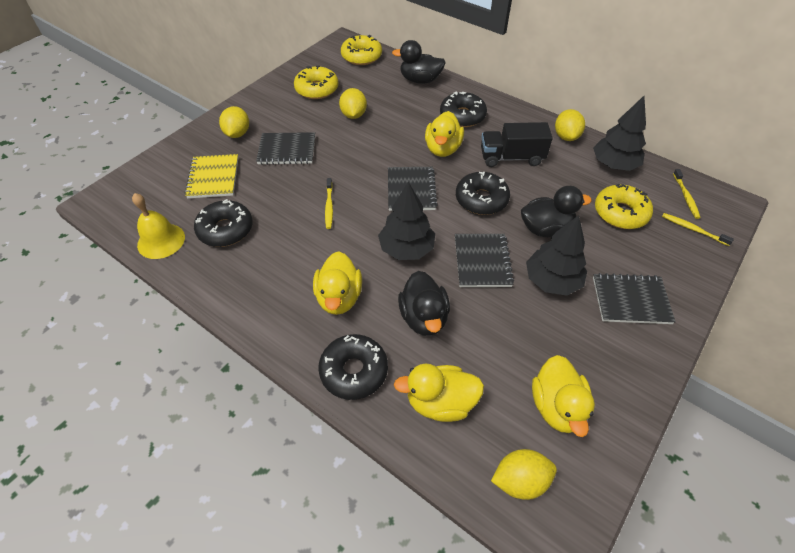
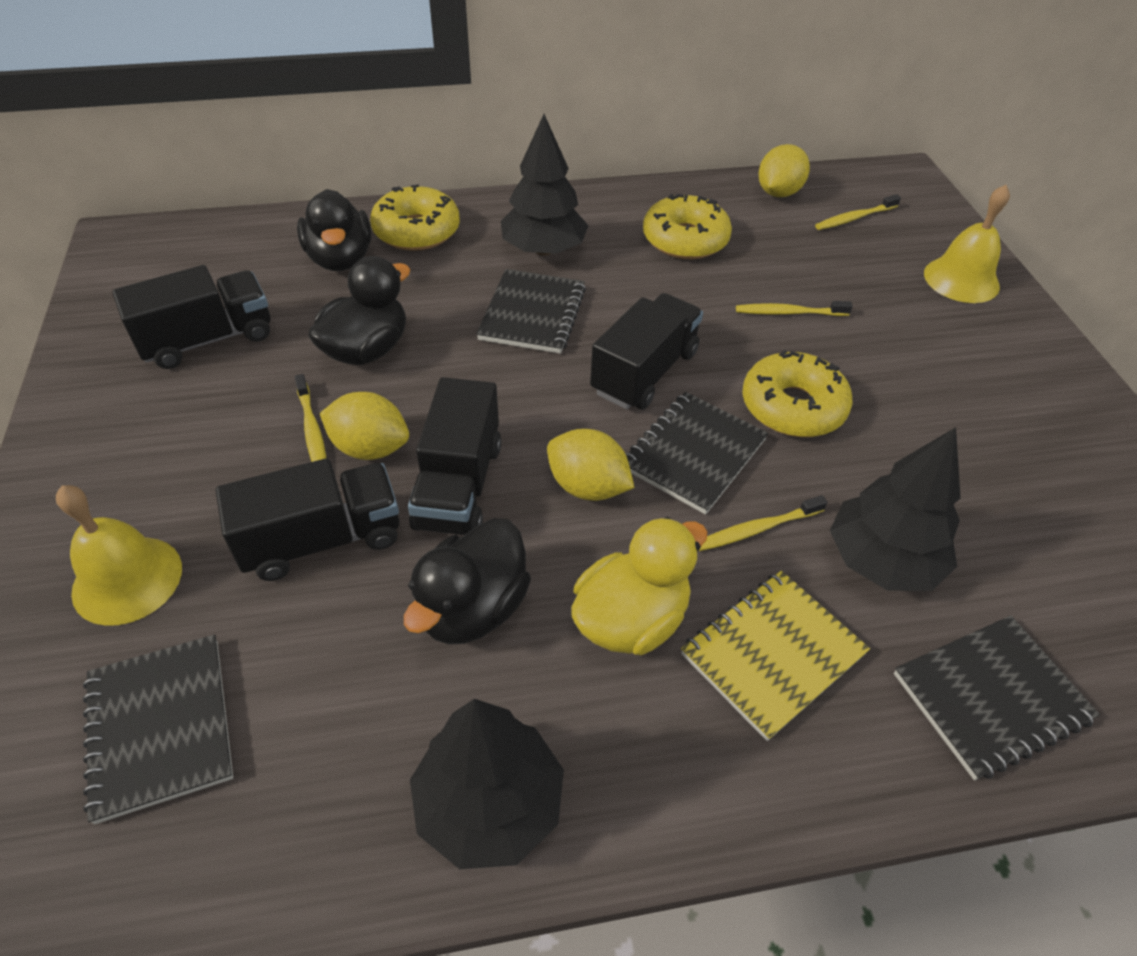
black donut: [194,199,253,247] [318,334,388,400] [440,91,487,127] [456,172,510,215] = 4 -> none = 0
black truck: [481,122,553,167] = 1 -> [112,265,271,369] [216,458,399,581] [408,377,501,535] [590,293,703,410] = 4
yellow bell: [132,193,185,259] = 1 -> [56,485,182,626] [924,185,1010,303] = 2
yellow duck: [313,251,362,315] [394,364,484,422] [425,111,464,157] [532,355,595,437] = 4 -> [571,517,708,655] = 1
yellow lemon: [219,106,249,138] [339,88,367,119] [491,449,557,500] [555,109,585,141] = 4 -> [320,392,409,460] [547,429,634,501] [759,144,810,197] = 3
yellow toothbrush: [325,178,333,229] [662,213,734,246] [673,169,700,219] = 3 -> [295,374,326,462] [699,495,827,551] [736,301,853,316] [815,194,901,230] = 4

